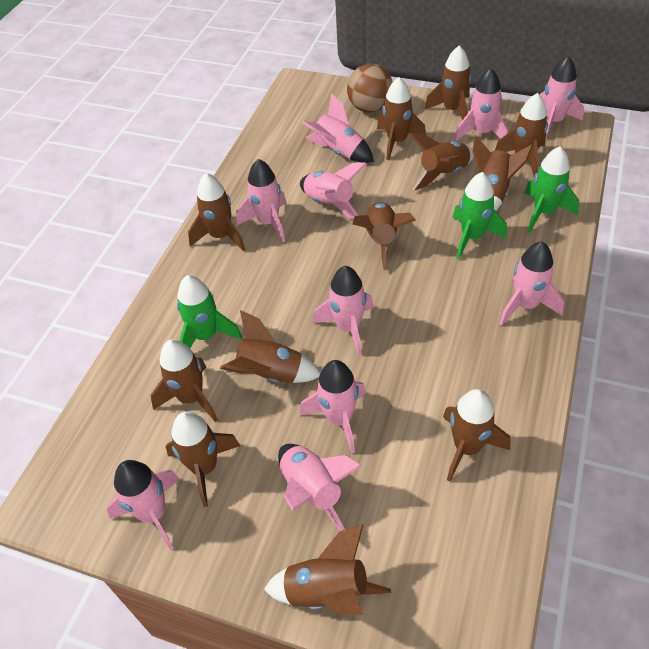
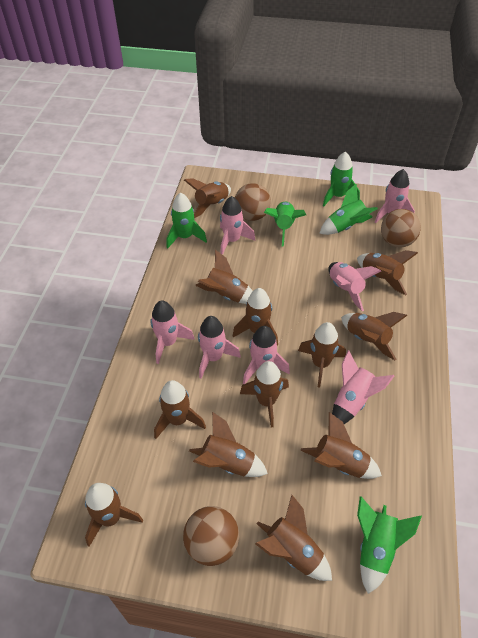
brown ball: [347,64,393,113] = 1 -> [183,506,239,566] [235,183,271,221] [381,209,421,248] = 3
green rocket: [177,275,242,348] [453,172,507,259] [525,146,579,232] = 3 -> [167,192,207,249] [264,202,306,247] [319,183,378,235] [323,151,360,206] [357,496,422,594] = 5
pink rocket: [107,460,179,550] [236,159,287,242] [278,444,362,531] [300,163,367,219] [300,360,366,453] [302,93,374,163] [313,266,374,356] [455,68,508,141] [499,241,564,325] [539,56,584,138] = 10 -> [150,300,195,364] [198,316,241,378] [220,196,255,255] [243,326,290,384] [328,262,381,311] [332,350,394,424] [375,169,415,223] = 7

